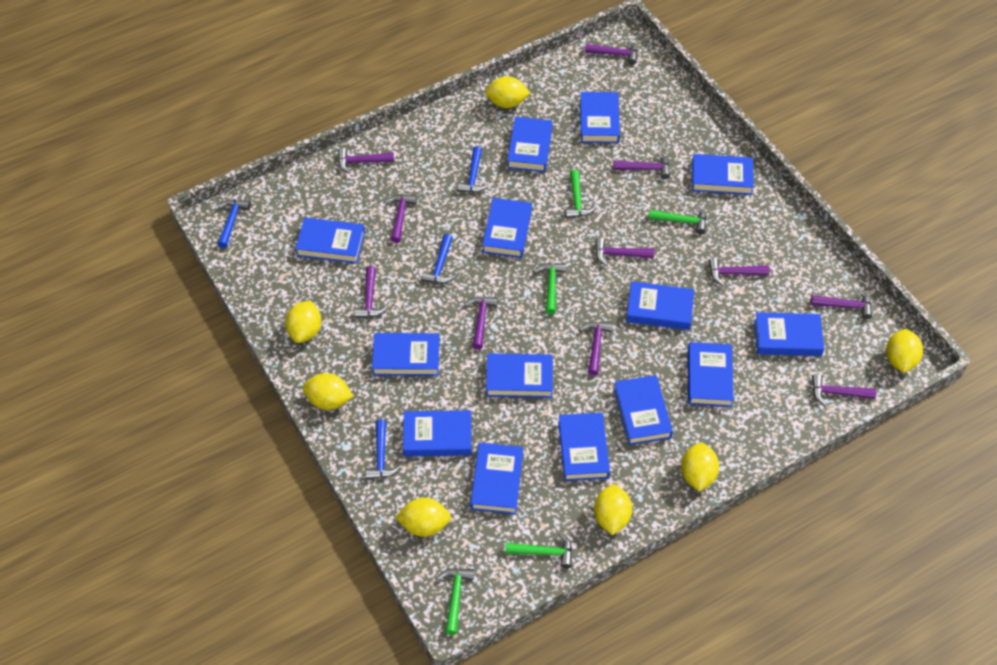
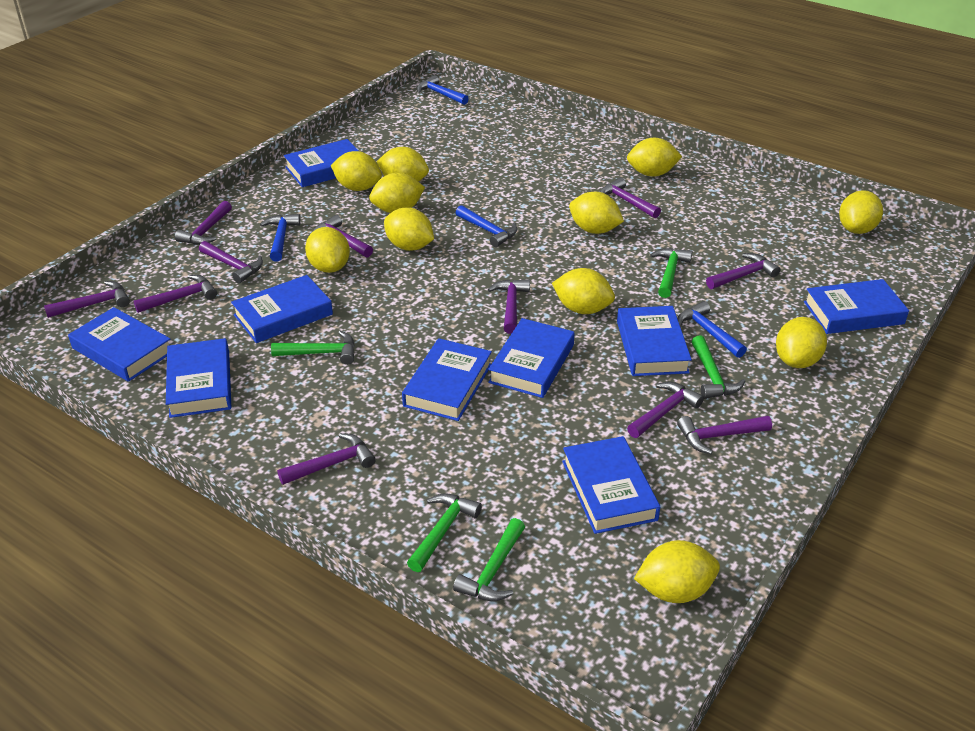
blue book: [295,218,365,264] [372,333,440,376] [403,410,472,457] [470,443,523,514] [482,198,532,258] [486,353,553,398] [507,117,553,172] [558,413,610,481] [580,92,620,143] [614,375,673,445] [626,281,694,330] [688,342,734,407] [692,154,754,195] [754,312,825,356] = 14 -> [68,307,170,382] [166,338,231,418] [231,275,333,343] [284,139,359,187] [402,338,492,421] [488,318,575,398] [562,436,660,534] [617,306,692,376] [804,279,909,334] = 9
yellow lemon: [285,300,321,343] [302,373,354,410] [395,498,451,537] [485,76,530,108] [594,484,632,535] [681,443,719,492] [886,329,923,373] = 7 -> [305,227,350,273] [331,151,382,191] [369,173,425,213] [377,147,429,182] [384,207,434,251] [552,268,615,314] [569,192,624,234] [627,138,682,177] [634,540,720,603] [776,317,827,368] [839,190,883,234] = 11

